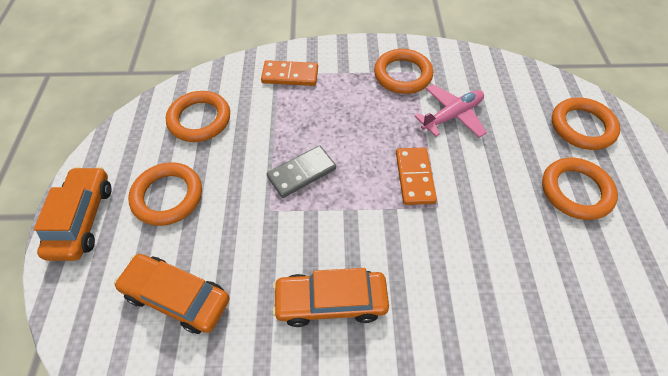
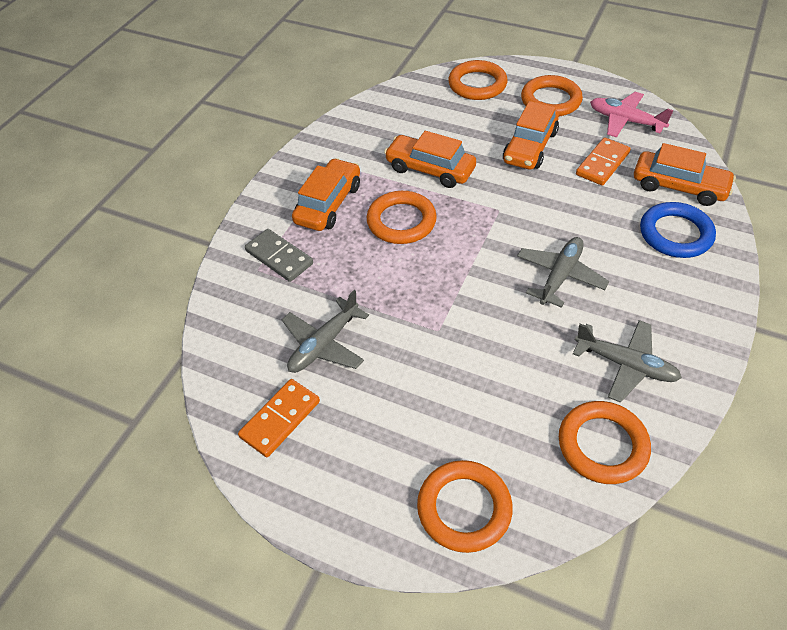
blue ring: none = 0 -> [640,202,716,258] = 1
grey plane: none = 0 -> [282,290,369,373] [517,237,609,308] [573,320,682,403] = 3
orange car: [34,167,111,261] [114,254,230,334] [272,268,389,327] = 3 -> [292,158,360,231] [384,131,476,188] [503,101,559,169] [634,143,736,206] = 4

